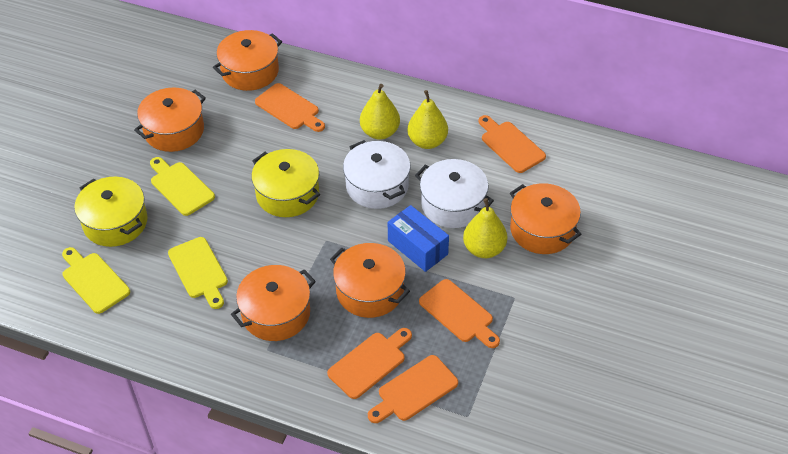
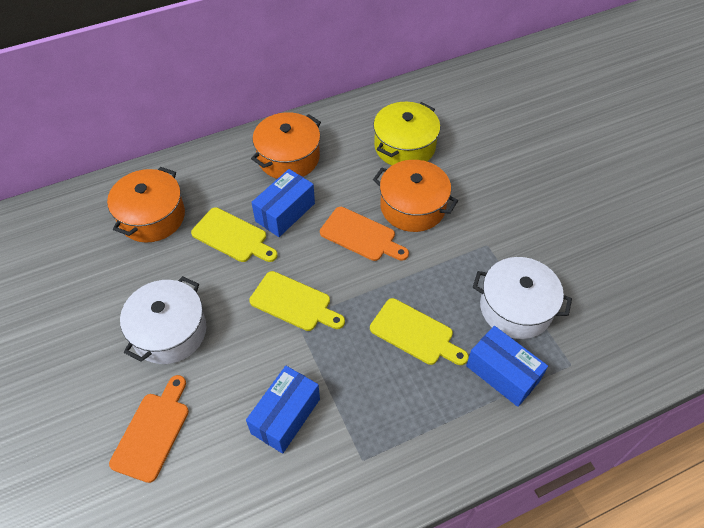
blue box: [388,205,449,272] = 1 -> [246,366,320,454] [251,169,315,237] [466,326,548,407] = 3
orange cutting board: [255,83,325,132] [327,328,412,399] [368,355,458,423] [419,279,500,348] [478,115,546,173] = 5 -> [109,375,189,483] [320,207,409,261] = 2
orange pot: [134,87,206,152] [213,30,282,91] [231,265,316,341] [330,243,410,318] [510,183,581,254] = 5 -> [107,167,185,243] [251,112,321,179] [373,160,458,232] = 3
yellow pear: [360,84,400,140] [407,90,448,149] [463,198,507,258] = 3 -> none = 0
yellow pot: [74,177,148,247] [251,149,320,217] = 2 -> [373,102,440,165] = 1

